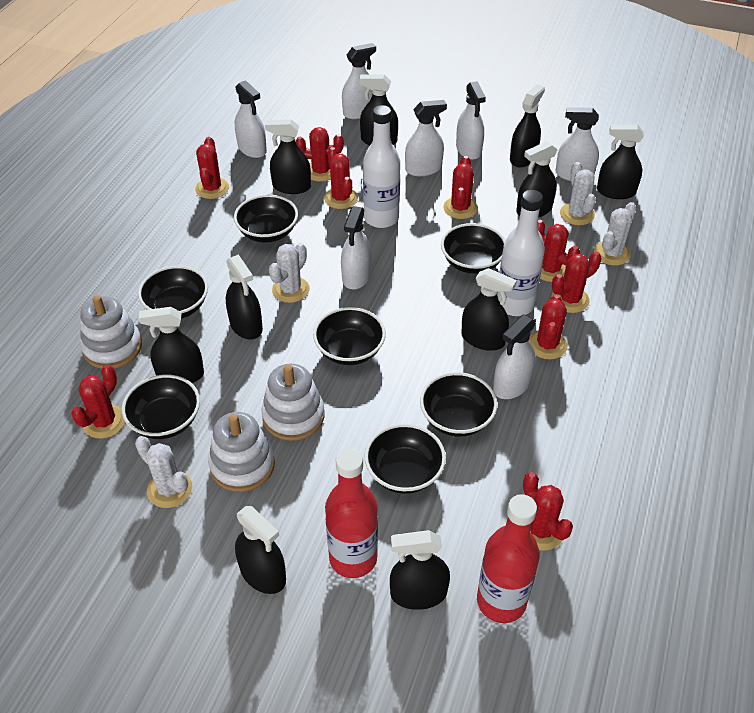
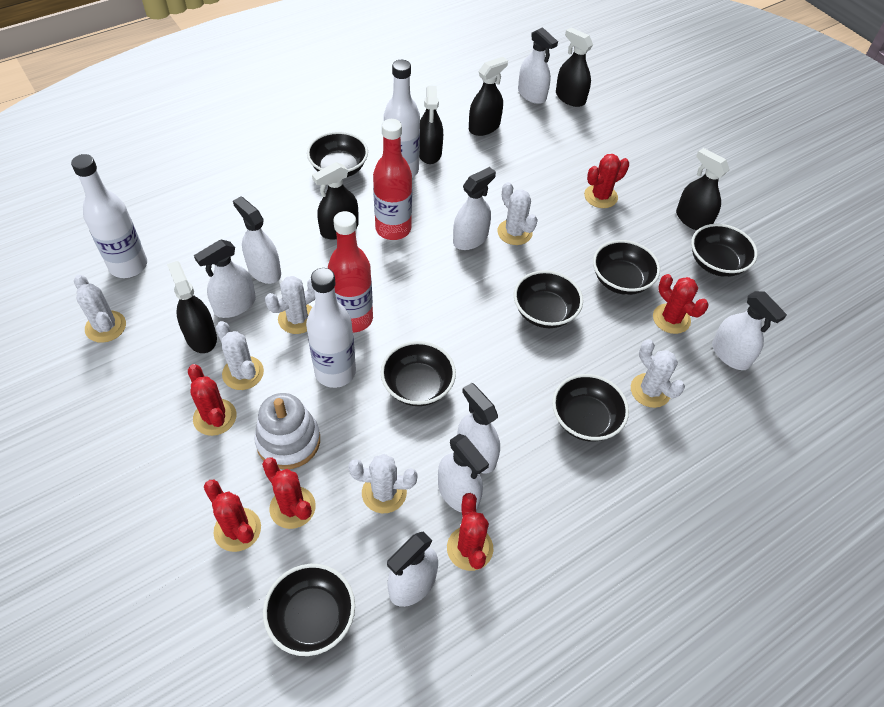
black spray bottle: [138,307,204,383] [226,254,263,339] [235,506,286,594] [265,119,311,194] [359,74,398,145] [390,530,450,610] [461,268,517,351] [510,84,545,167] [516,141,557,218] [597,124,644,199] = 10 -> [167,261,217,353] [312,162,359,239] [419,86,443,164] [469,57,508,136] [556,28,593,107] [676,148,730,230] = 6
red cactus: [71,365,125,439] [195,137,229,199] [295,127,344,182] [324,147,358,209] [443,156,478,219] [523,472,573,551] [528,295,568,359] [538,220,580,282] [551,251,601,313] = 9 -> [188,364,236,436] [204,480,261,552] [262,457,316,529] [447,493,493,571] [584,154,629,208] [653,274,709,334] = 6
white bottle: [363,105,400,228] [497,190,545,316] = 2 -> [71,154,147,278] [306,268,356,388] [384,60,420,178] = 3
white cactus: [135,436,192,508] [269,243,310,303] [560,162,596,225] [594,202,636,266] = 4 -> [74,275,126,343] [216,321,264,390] [265,276,315,334] [348,454,418,513] [497,182,538,245] [631,339,685,408] = 6
white spray bottle: [235,80,267,158] [341,206,372,289] [342,43,376,119] [405,100,447,176] [456,81,486,160] [493,314,536,399] [556,107,599,181] = 7 -> [194,239,256,318] [233,196,281,284] [387,532,438,607] [438,434,489,513] [453,167,496,250] [457,383,500,474] [518,27,558,104] [712,291,787,370] = 8
white stacking toy: [80,295,142,369] [208,412,275,492] [261,364,324,441] = 3 -> [254,393,320,470] = 1

